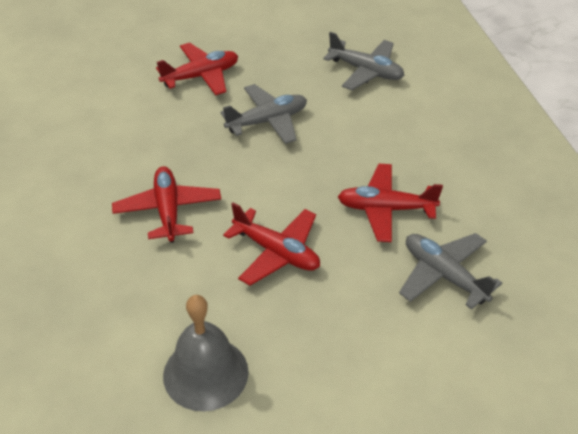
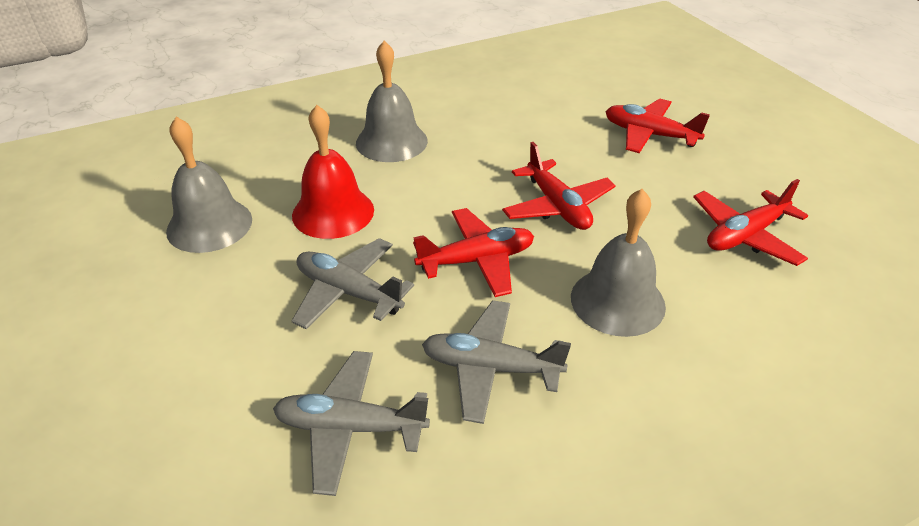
grey bell: [163,295,249,411] = 1 -> [166,117,252,253] [356,41,428,162] [571,189,666,337] = 3
red bell: none = 0 -> [292,105,374,239] = 1

